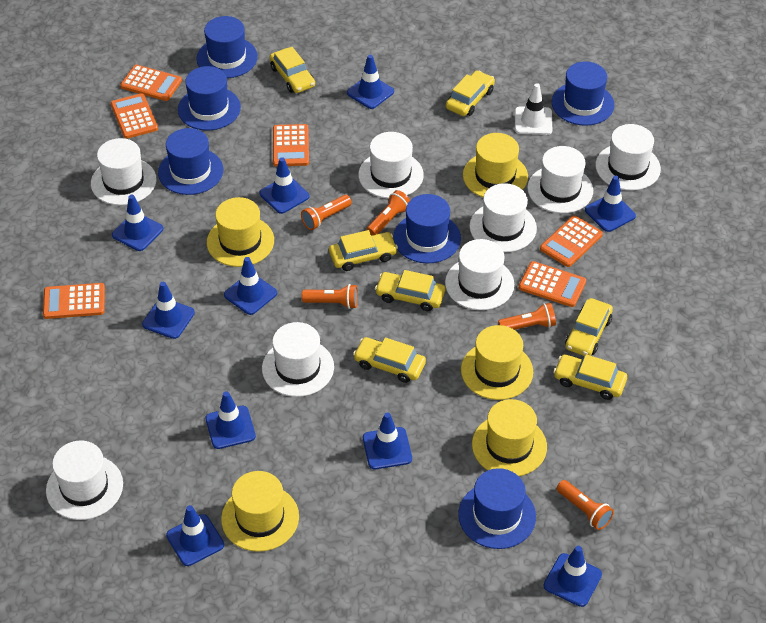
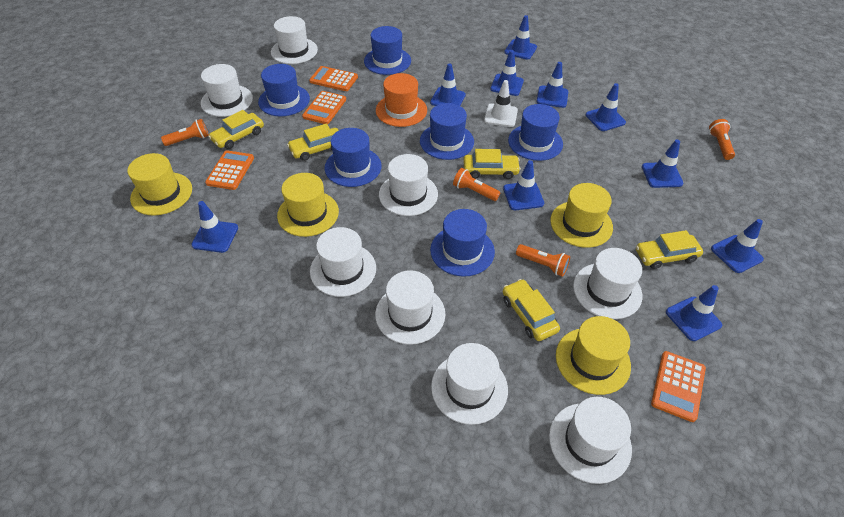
orange calculator: [43,283,105,319] [111,93,158,139] [120,64,182,101] [273,124,309,167] [519,261,586,307] [540,216,603,267] = 6 -> [205,150,254,190] [302,91,346,124] [309,66,358,91] [651,351,706,422] = 4
orange flashlight: [301,195,352,230] [302,284,358,309] [367,190,410,235] [498,303,556,330] [557,480,614,530] = 5 -> [161,119,209,146] [453,168,501,201] [516,244,570,277] [709,119,735,160] = 4
orange hat: none = 0 -> [376,73,427,127] = 1
yellow car: [269,47,315,93] [329,230,398,271] [353,337,426,383] [375,270,445,311] [446,71,495,116] [554,354,627,400] [565,298,613,356] = 7 -> [208,110,264,149] [287,124,339,161] [463,149,521,179] [503,279,560,341] [636,230,703,269] = 5
yellow hat: [207,197,274,267] [221,471,299,552] [461,325,533,400] [463,133,528,198] [472,399,547,476] = 5 -> [127,153,192,216] [277,173,339,237] [550,183,613,248] [556,316,631,395] = 4

